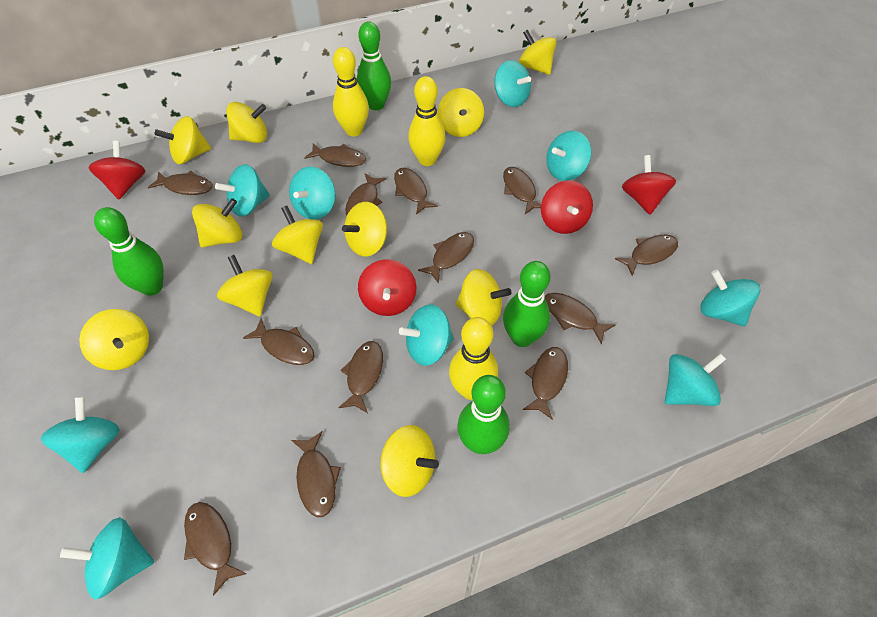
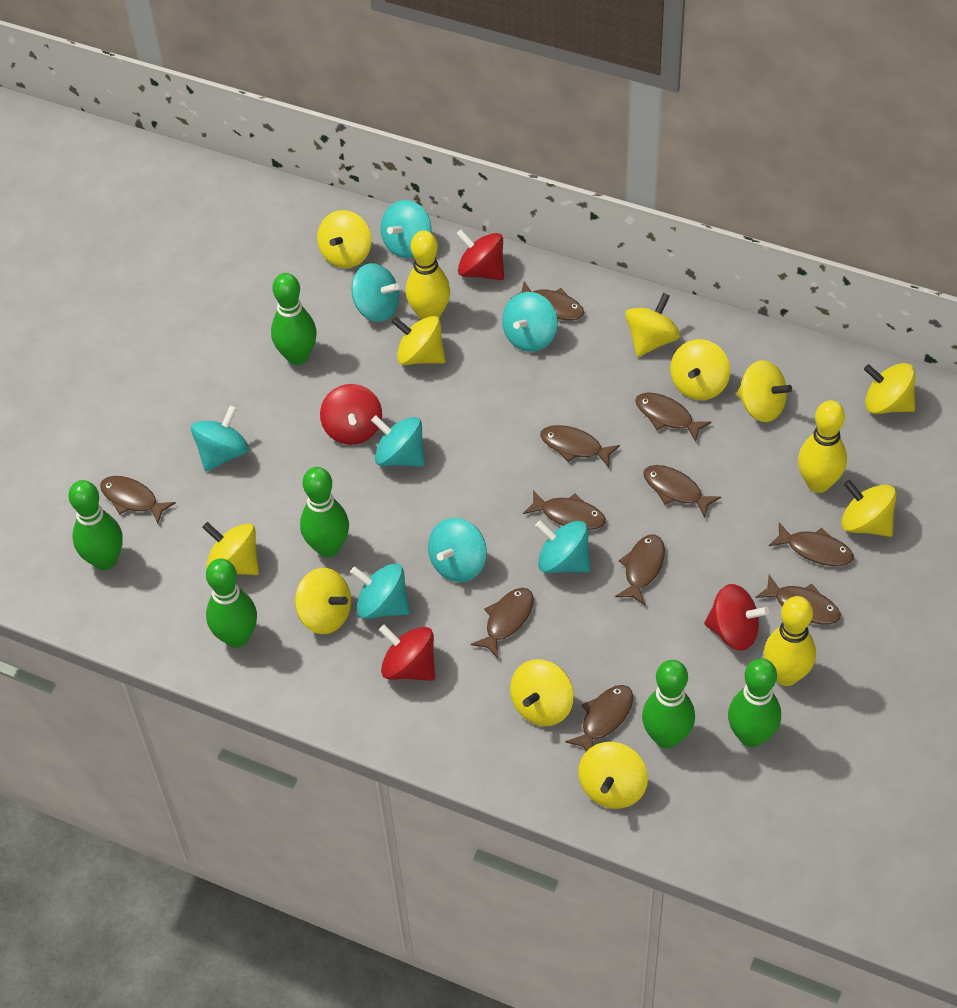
brown fish: [148,171,213,195] [184,502,247,596] [243,318,314,365] [291,431,341,517] [304,143,366,167] [338,341,383,413] [345,173,387,215] [394,168,438,215] [418,232,474,284] [503,167,541,214] [523,347,568,420] [545,293,615,344] [615,235,678,276] = 13 -> [100,476,176,524] [471,588,534,658] [511,281,584,320] [523,490,606,530] [540,425,620,468] [565,685,633,751] [615,535,665,605] [635,392,711,442] [643,465,721,518] [755,575,841,625] [769,522,854,566] = 11
green bowling pin: [94,207,164,296] [357,21,391,110] [457,375,510,454] [503,261,550,347] = 4 -> [69,480,123,570] [206,559,257,648] [271,273,317,365] [300,467,349,558] [642,660,695,748] [728,658,781,747] = 6
turquoise spinning top: [41,396,120,473] [60,517,154,600] [215,164,270,217] [289,167,335,220] [399,304,454,366] [494,60,531,107] [546,131,591,181] [665,353,726,406] [700,270,760,326] = 9 -> [191,405,249,472] [350,563,410,619] [351,263,399,322] [371,416,425,467] [381,200,432,258] [428,518,487,582] [502,292,557,352] [535,520,590,573] = 8

